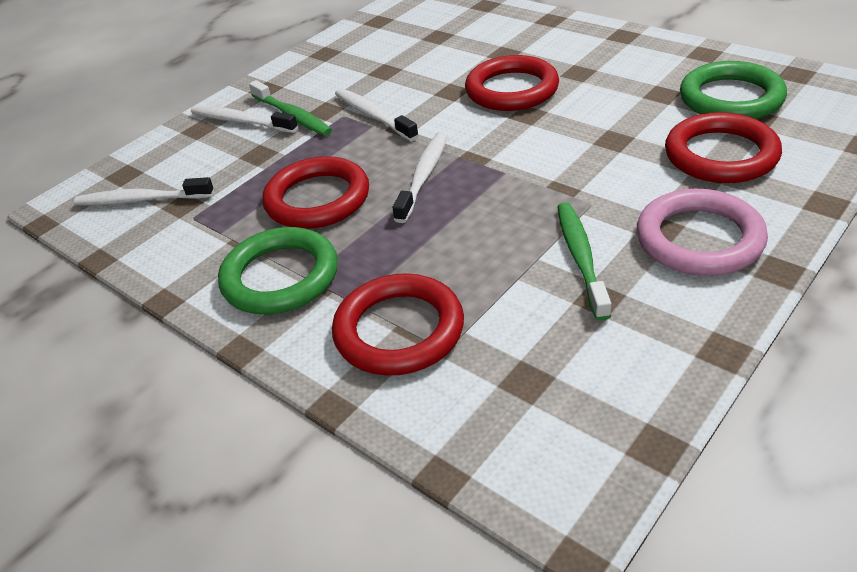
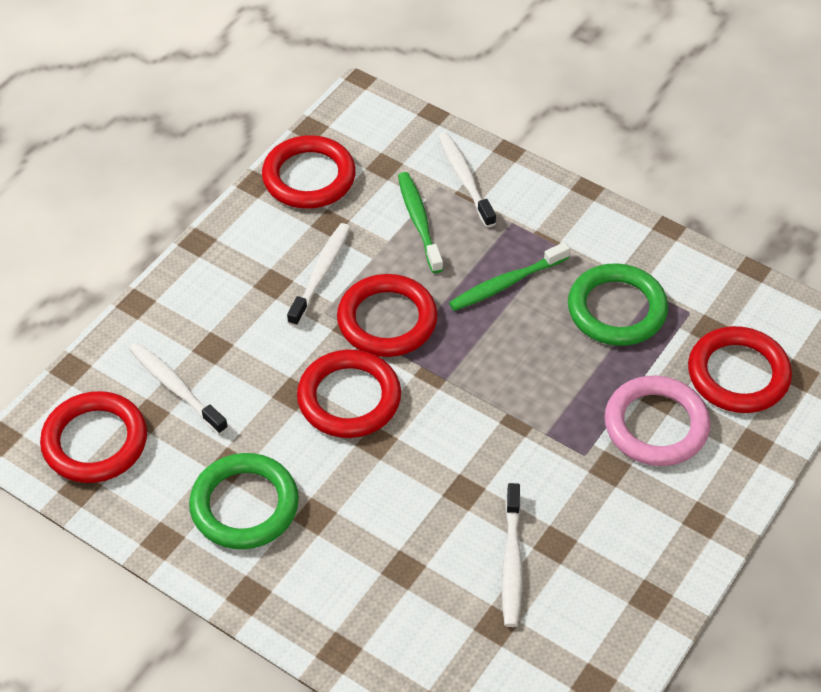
red ring: [262,156,369,229] [332,273,464,375] [465,55,559,111] [665,112,782,183] = 4 -> [40,391,147,483] [262,135,356,209] [297,349,401,438] [337,274,438,357] [688,326,792,413] = 5

